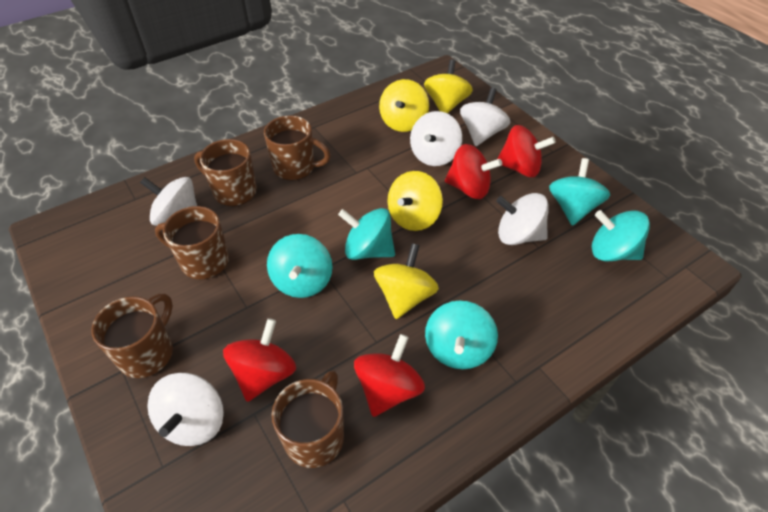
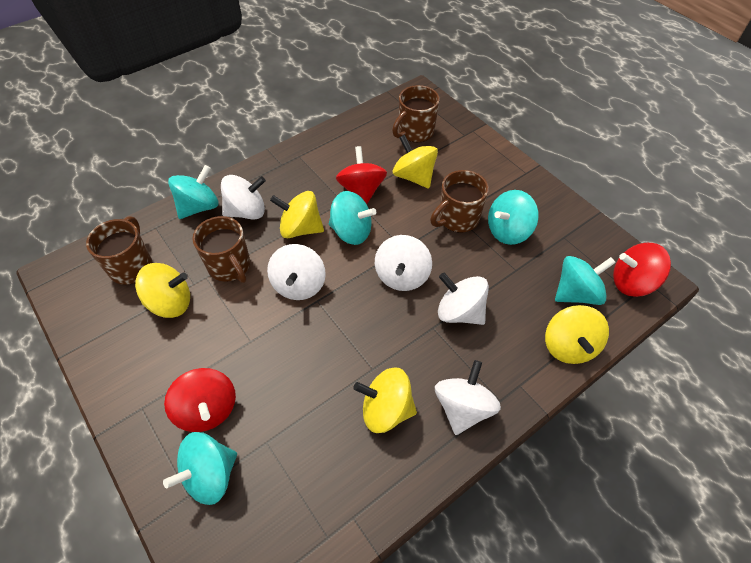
brown mug: [91,294,173,378] [155,206,229,279] [194,139,257,206] [264,115,331,180] [272,370,344,468] = 5 -> [86,216,152,285] [192,216,250,283] [392,85,440,142] [430,170,489,232] = 4
red spinning top: [223,318,296,402] [354,334,425,417] [445,144,502,199] [497,125,556,177] = 4 -> [164,368,236,432] [336,146,387,204] [613,243,671,297] = 3
yellow spinning top: [374,243,439,319] [379,79,429,132] [388,171,443,231] [424,59,473,114] = 4 -> [135,263,190,318] [270,191,324,238] [354,368,417,433] [393,135,438,188] [545,305,609,364] = 5

